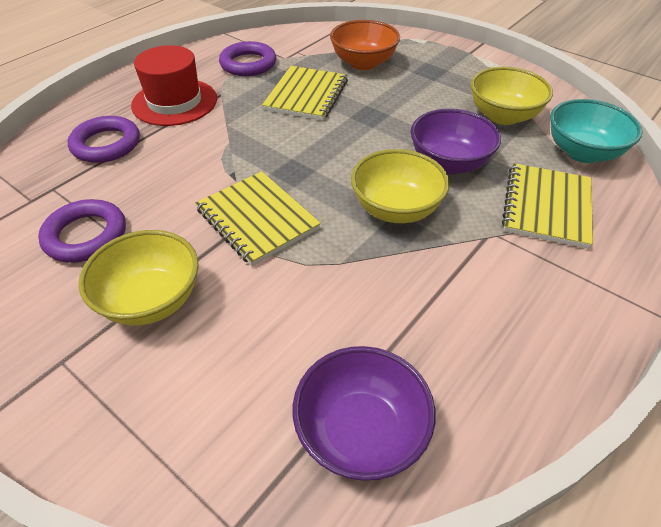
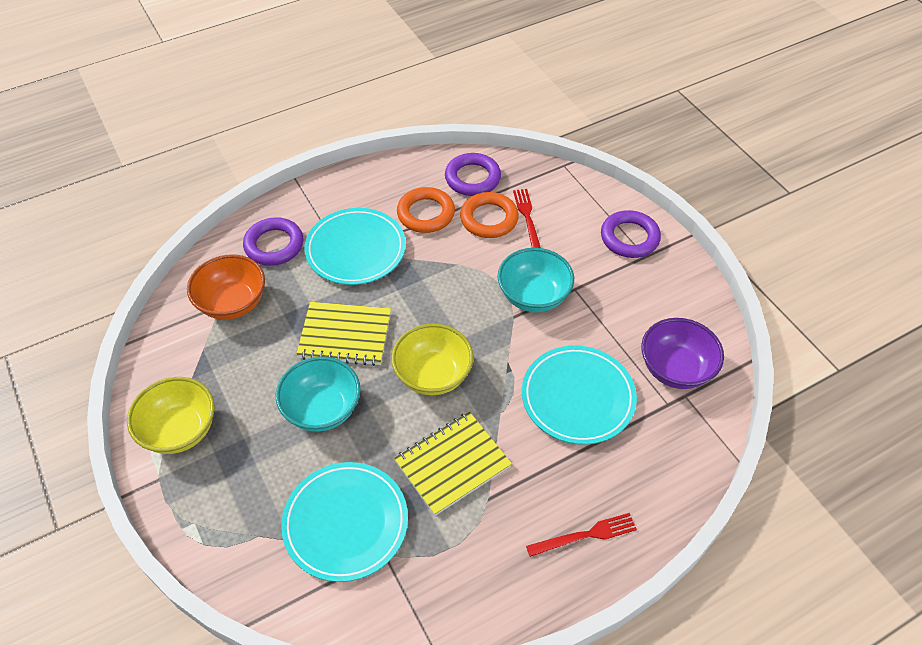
orange ring: none = 0 -> [397,187,455,233] [460,192,519,238] = 2
purple bowl: [293,346,436,481] [411,109,501,174] = 2 -> [641,318,724,389] = 1
red fork: none = 0 -> [513,189,541,248] [526,513,637,557] = 2
red hat: [131,45,217,126] = 1 -> none = 0
turquoise bowl: [550,99,642,163] = 1 -> [276,356,361,432] [498,248,574,312] = 2
turquoise plate: none = 0 -> [281,462,408,582] [304,208,406,285] [522,346,637,445] = 3
yellow bowl: [79,230,199,325] [351,149,450,223] [471,67,553,125] = 3 -> [127,377,215,454] [391,323,474,395] = 2
yellow notebook: [195,171,321,266] [262,66,348,121] [502,163,593,249] = 3 -> [296,302,391,366] [394,412,512,516] = 2

